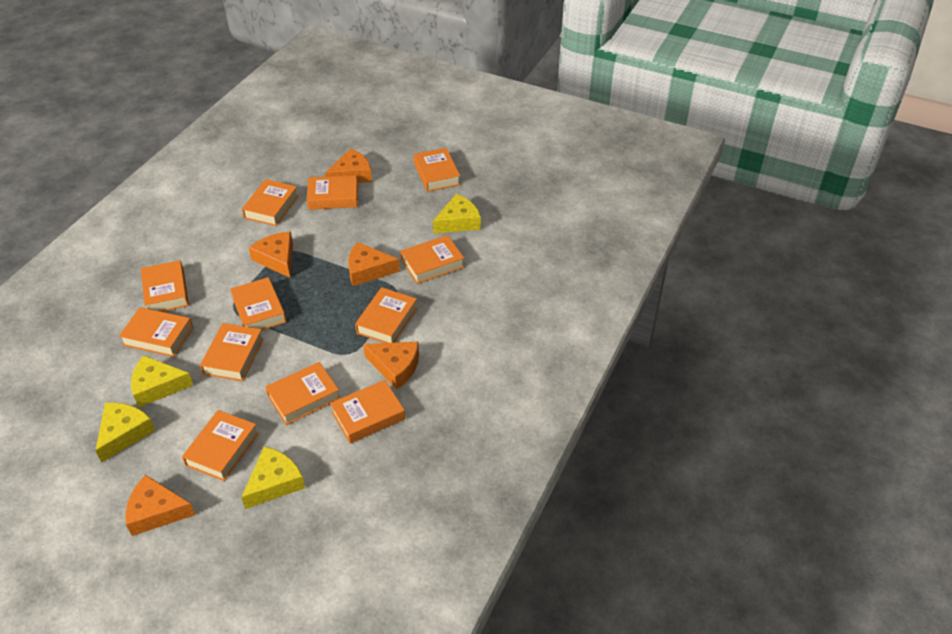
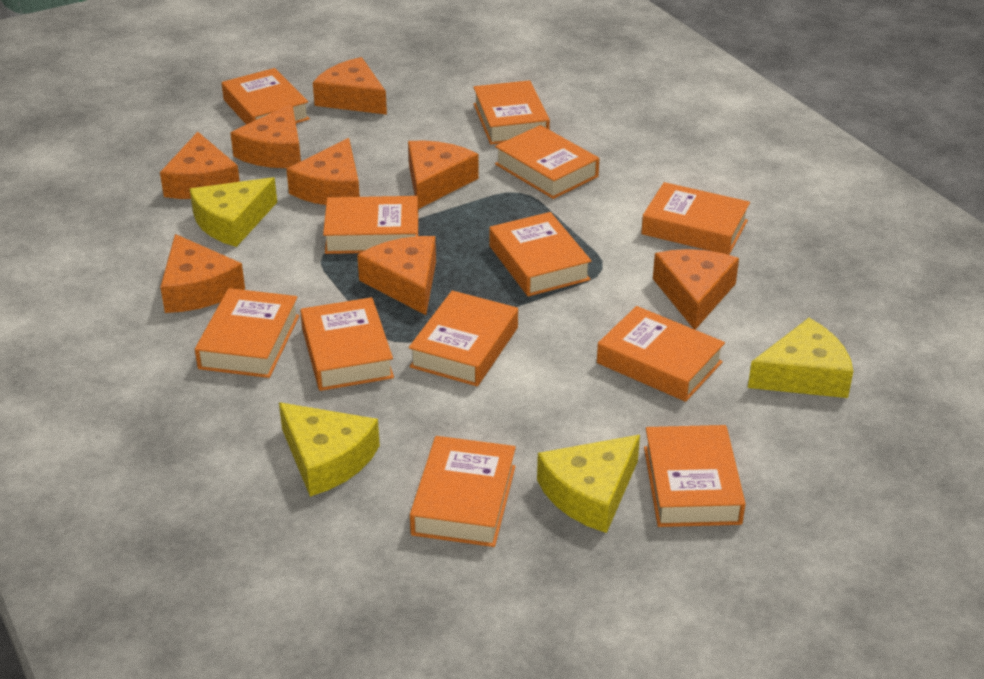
orange cheese: [125,475,195,536] [249,232,293,278] [325,148,372,183] [348,242,400,286] [363,342,419,390] = 5 -> [160,132,240,199] [160,234,245,313] [230,104,301,168] [286,138,360,205] [313,57,387,115] [357,236,436,315] [408,140,479,209] [653,249,739,330] = 8

